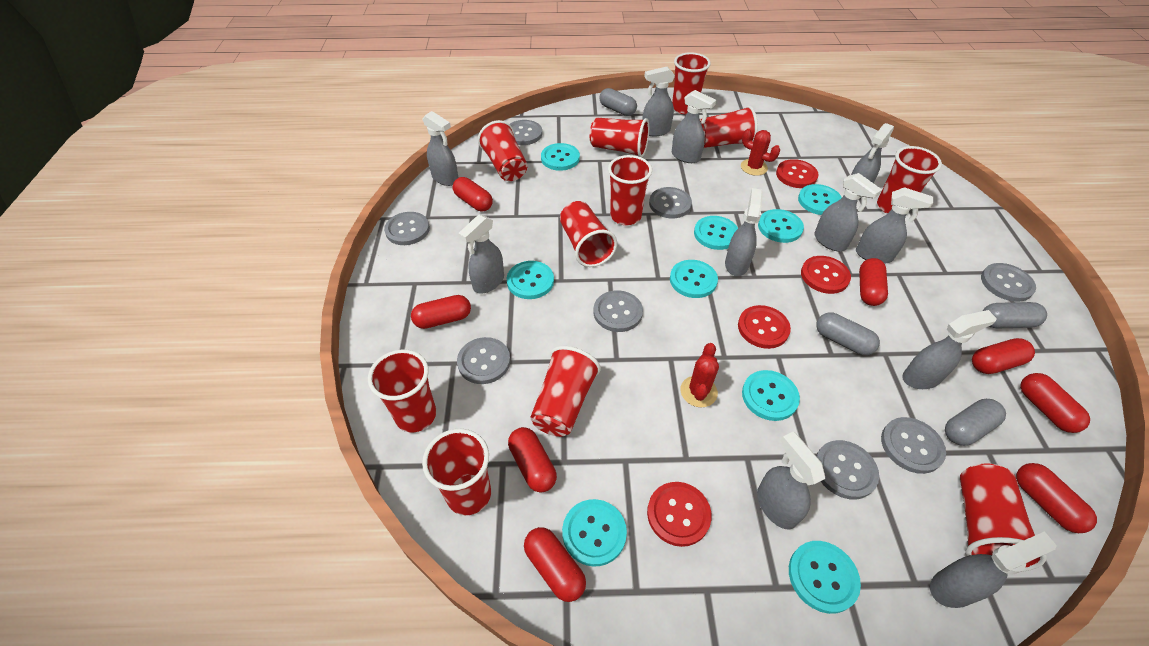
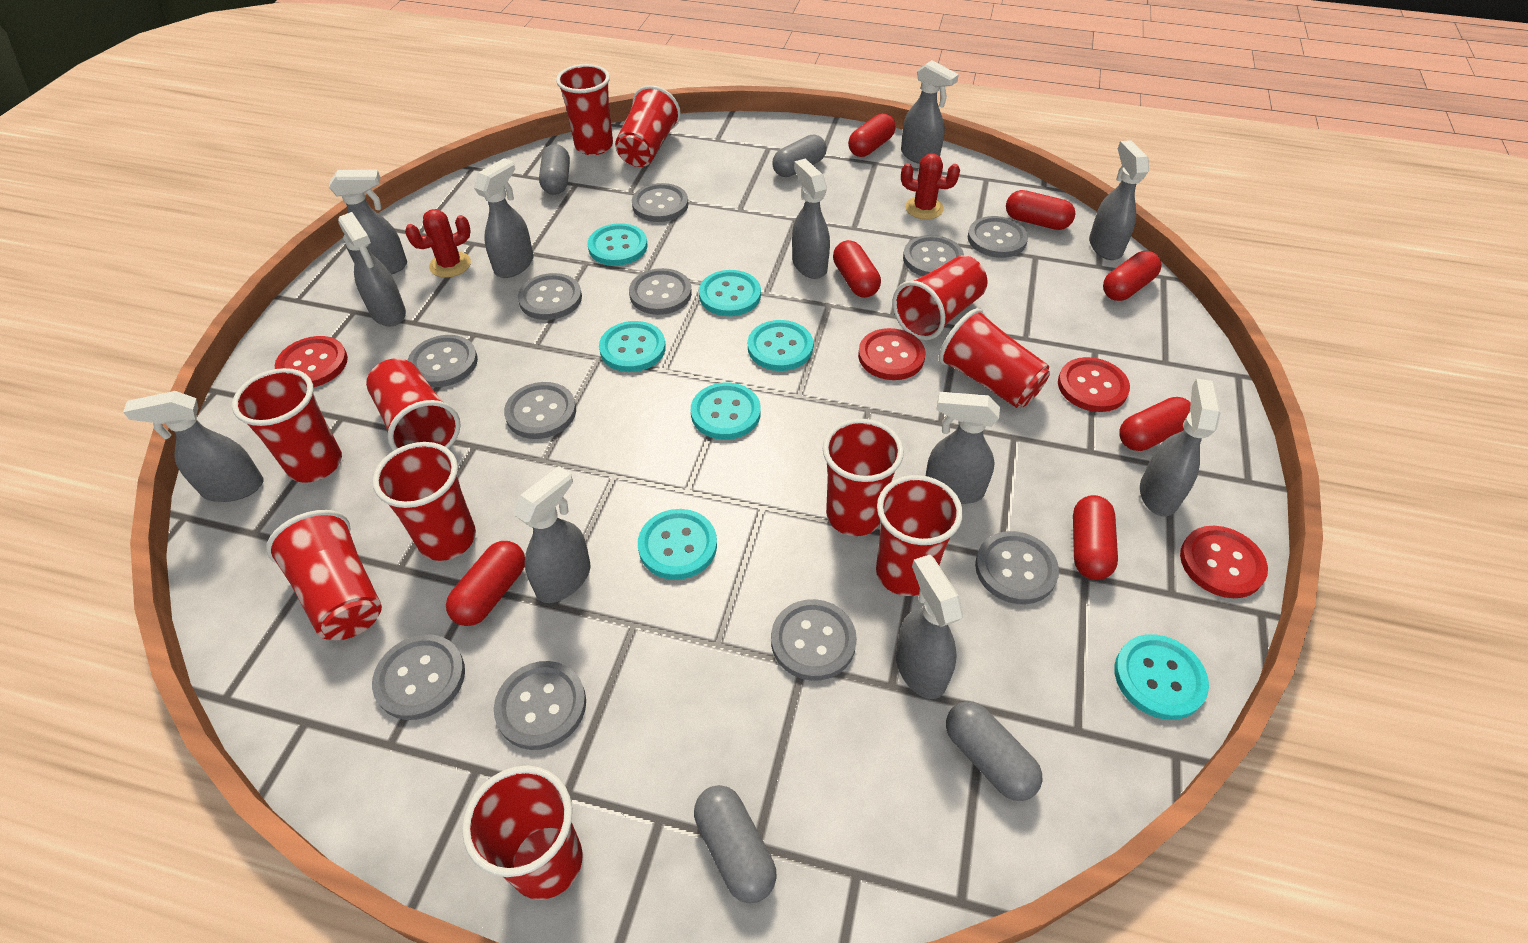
grey button: [384,212,430,245] [457,337,510,384] [510,120,542,145] [593,290,643,332] [649,187,692,218] [816,440,879,500] [881,417,946,474] [981,263,1036,302] = 8 -> [372,635,465,720] [408,335,478,387] [494,661,586,750] [504,382,576,439] [518,273,582,320] [629,268,692,315] [632,183,688,222] [771,599,857,681] [903,235,964,276] [968,216,1028,258] [975,531,1059,604] = 11
red capsule: [411,295,471,329] [453,177,493,211] [508,427,557,493] [524,527,586,602] [859,258,888,306] [972,338,1035,374] [1016,463,1097,533] [1020,373,1090,433] = 8 -> [446,541,525,626] [833,240,881,298] [848,113,896,157] [1006,190,1075,230] [1073,495,1118,580] [1103,251,1162,301] [1119,397,1191,451] = 7
turquoise button: [507,261,554,299] [541,143,580,171] [562,499,627,566] [670,260,718,298] [694,216,738,250] [742,370,800,421] [758,209,804,243] [789,541,861,614] [798,184,842,215] = 9 -> [587,223,647,266] [599,321,666,372] [638,509,717,580] [691,383,761,440] [699,270,761,316] [748,320,813,371] [1114,634,1209,720] = 7

